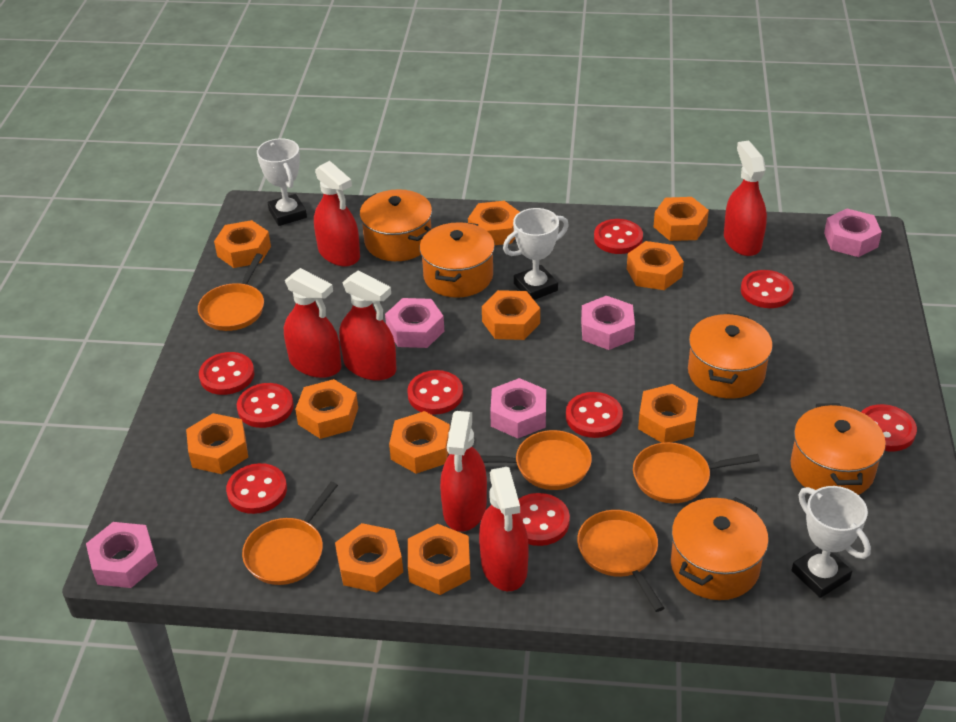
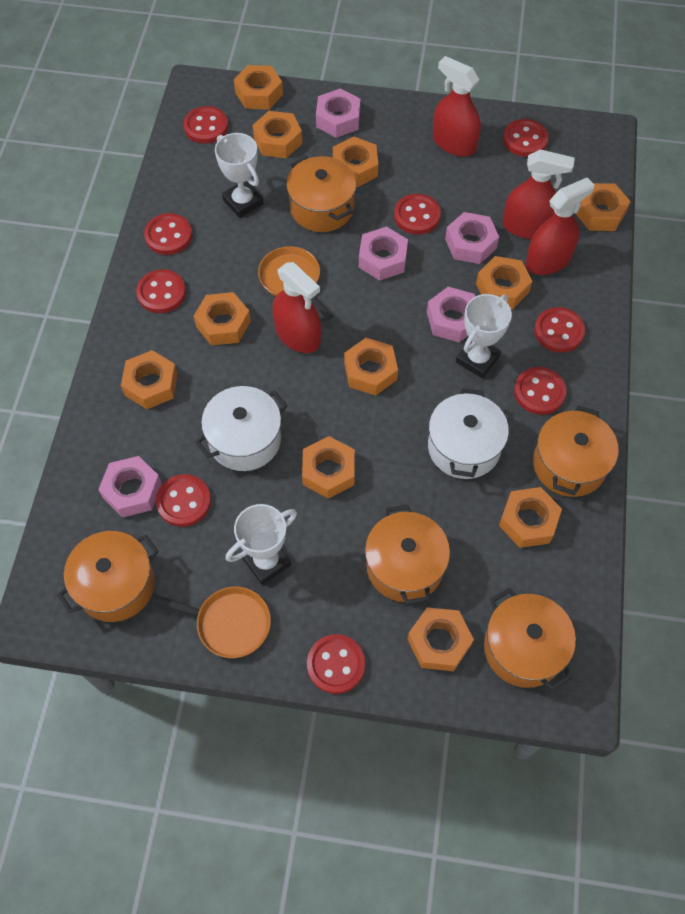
orange pan: [198,253,264,331] [242,482,338,585] [481,430,592,490] [577,510,664,612] [633,442,760,503] = 5 -> [151,587,271,658] [258,246,333,320] = 2
red spray bottle: [284,268,341,378] [314,161,360,266] [339,271,397,381] [440,411,487,532] [479,467,529,591] [724,140,767,256] = 6 -> [272,262,321,353] [433,56,481,157] [503,149,575,239] [526,178,594,275] = 4
white pot: none = 0 -> [195,386,288,471] [428,388,509,479] = 2

